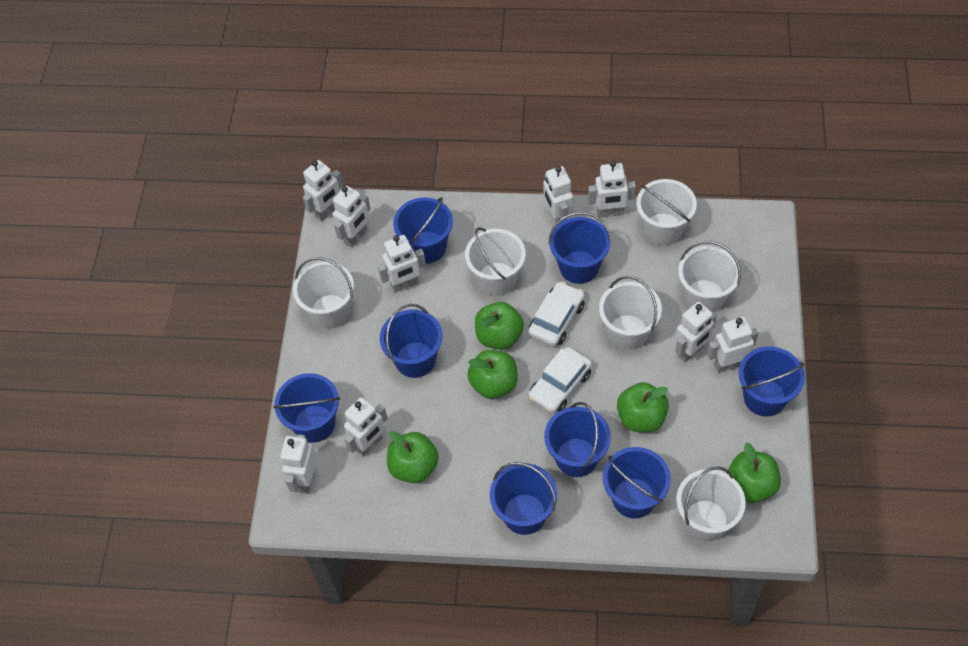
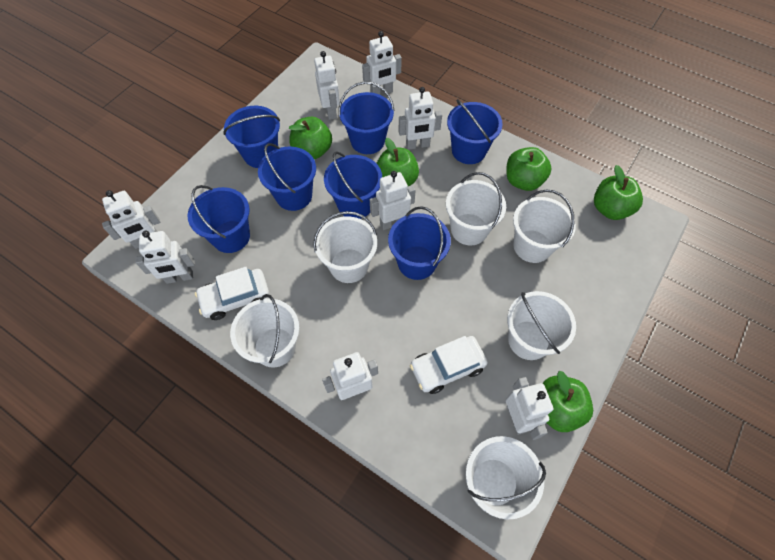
blue bucket: [273,373,340,443] [380,304,442,378] [393,197,453,264] [490,462,557,535] [544,402,611,477] [548,212,611,284] [603,447,671,519] [739,346,805,417] = 8 -> [188,185,250,253] [223,106,280,168] [258,143,316,211] [324,151,382,219] [338,82,395,154] [388,206,451,280] [447,99,503,164] = 7
white robot: [280,435,317,494] [303,160,343,221] [333,186,371,247] [344,397,388,457] [378,235,426,293] [543,166,573,223] [588,161,636,218] [675,302,717,362] [707,317,758,373] = 9 -> [102,190,160,249] [135,231,195,284] [314,51,340,120] [322,352,378,400] [362,31,402,95] [370,171,416,230] [398,87,442,150] [506,377,553,440] = 8

